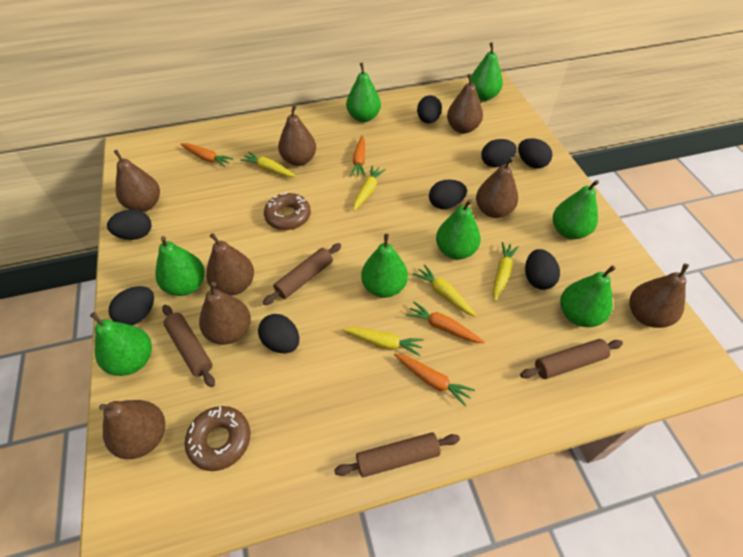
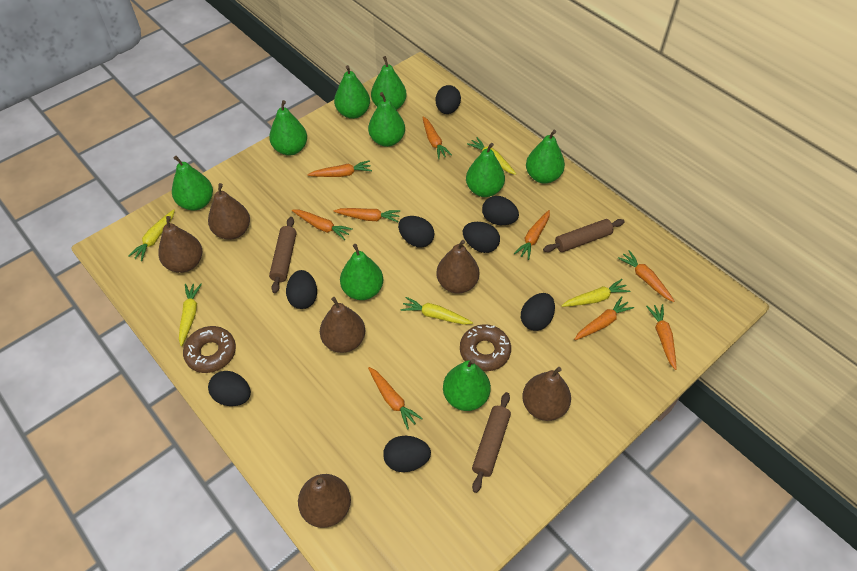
brown pear: [99,400,165,459] [113,150,160,212] [199,282,251,345] [206,233,254,295] [278,105,316,166] [447,74,483,134] [476,157,518,218] [629,263,689,328] = 8 -> [158,216,202,273] [208,183,250,240] [298,474,351,528] [320,297,365,353] [436,240,479,294] [522,367,571,421] = 6
brown rolling pin: [162,305,215,387] [263,243,341,305] [334,432,460,477] [520,339,623,379] = 4 -> [269,217,297,293] [472,392,511,493] [543,219,624,252] = 3
green pear: [90,312,152,376] [155,236,205,296] [346,63,381,122] [361,234,408,298] [436,199,481,259] [471,42,503,101] [553,180,599,239] [560,265,616,327] = 8 -> [172,156,213,210] [269,100,307,155] [334,65,370,119] [340,244,383,300] [368,92,405,147] [371,56,407,110] [443,359,491,411] [466,143,505,197] [526,130,565,184] = 9
orange carrot: [180,143,234,168] [350,135,366,177] [394,354,475,407] [406,302,484,343] = 4 -> [292,210,353,240] [308,160,372,177] [334,208,400,222] [368,367,423,430] [423,117,452,159] [514,210,550,260] [574,297,634,340] [618,250,674,302] [646,304,677,370] = 9

